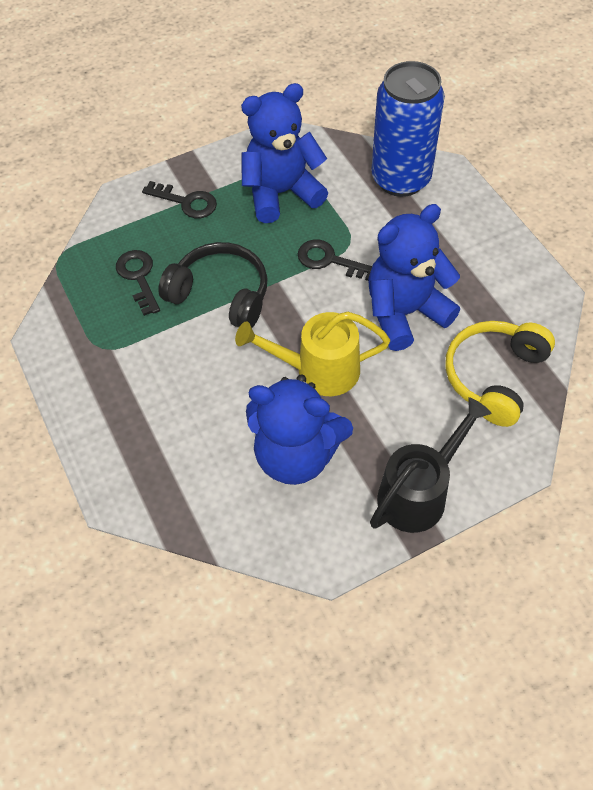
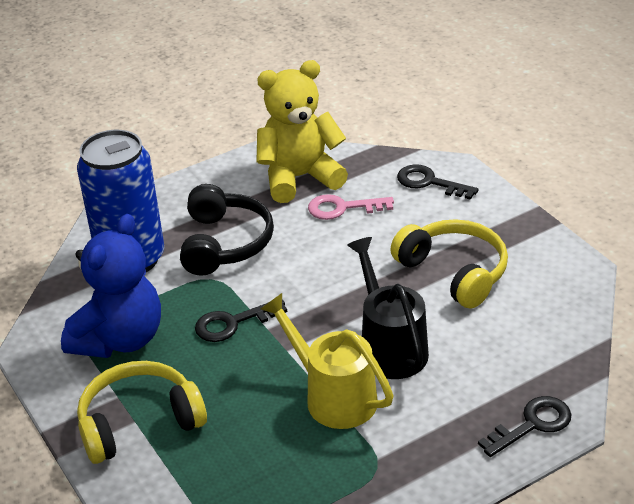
blue teddy bear: [241,83,328,223] [246,375,353,485] [368,204,460,351] = 3 -> [61,214,161,358] = 1
pink key: none = 0 -> [308,194,394,220] = 1
yellow headphones: [445,321,555,427] = 1 -> [77,361,207,464] [390,219,508,309] = 2
yellow teddy bear: none = 0 -> [257,60,348,203] = 1

